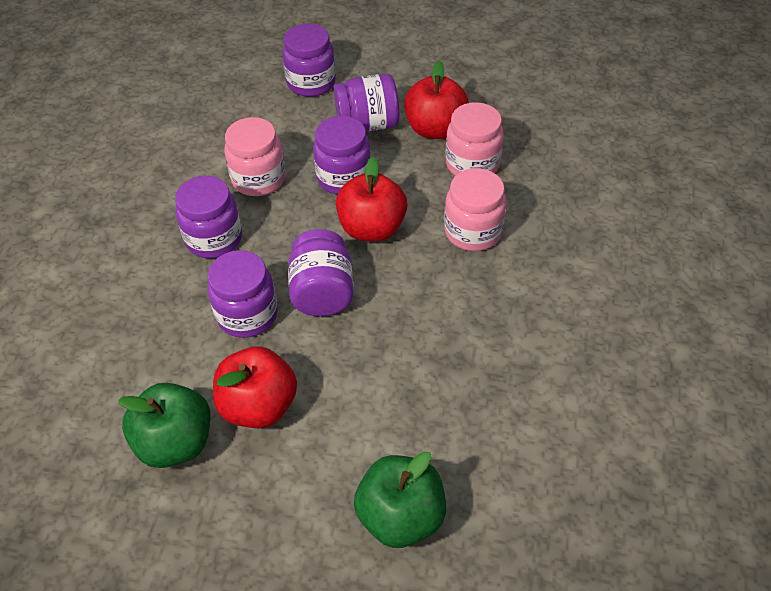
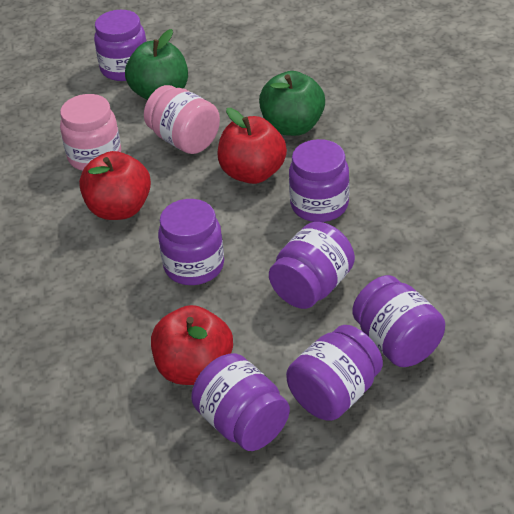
pink jar: [224,117,286,196] [444,168,507,251] [446,102,504,176] = 3 -> [60,94,121,171] [144,85,220,154] = 2
purple jar: [175,176,242,258] [207,250,278,338] [282,24,336,97] [288,229,354,316] [313,116,371,195] [334,74,399,131] = 6 -> [94,10,147,81] [158,199,224,285] [191,353,290,451] [269,222,355,309] [286,325,383,421] [289,139,349,222] [352,275,445,367] = 7

